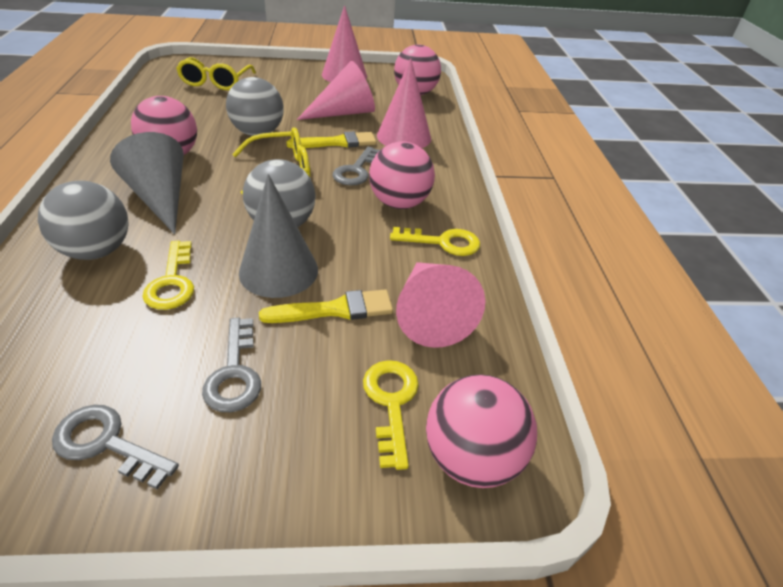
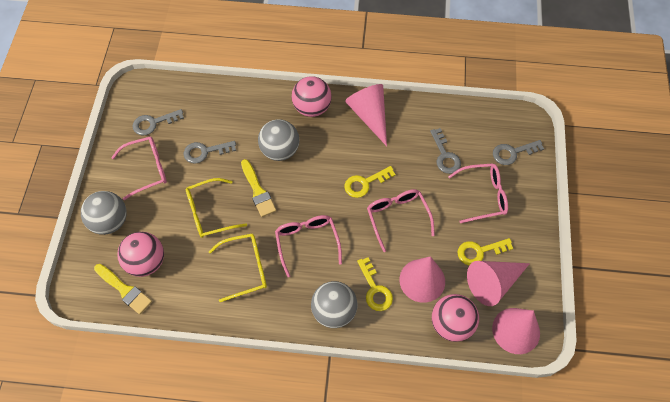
grey cone: [110,132,184,234] [239,174,318,298] = 2 -> none = 0
grey key: [52,405,179,489] [202,318,261,412] [332,147,380,186] = 3 -> [133,109,184,135] [184,141,236,164] [430,128,461,174] [493,140,544,165] = 4
pink ball: [131,96,197,155] [369,142,435,209] [394,44,441,95] [426,375,537,488] = 4 -> [117,232,164,277] [292,76,332,117] [432,294,479,342] = 3
pink glasses: none = 0 -> [111,137,167,200] [275,215,342,277] [367,189,435,252] [448,163,508,223] = 4

